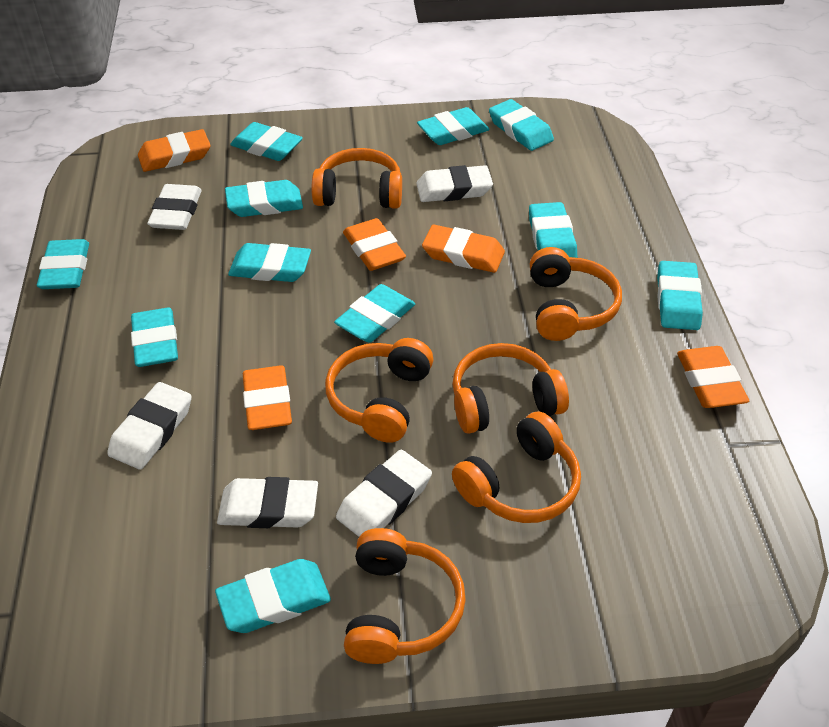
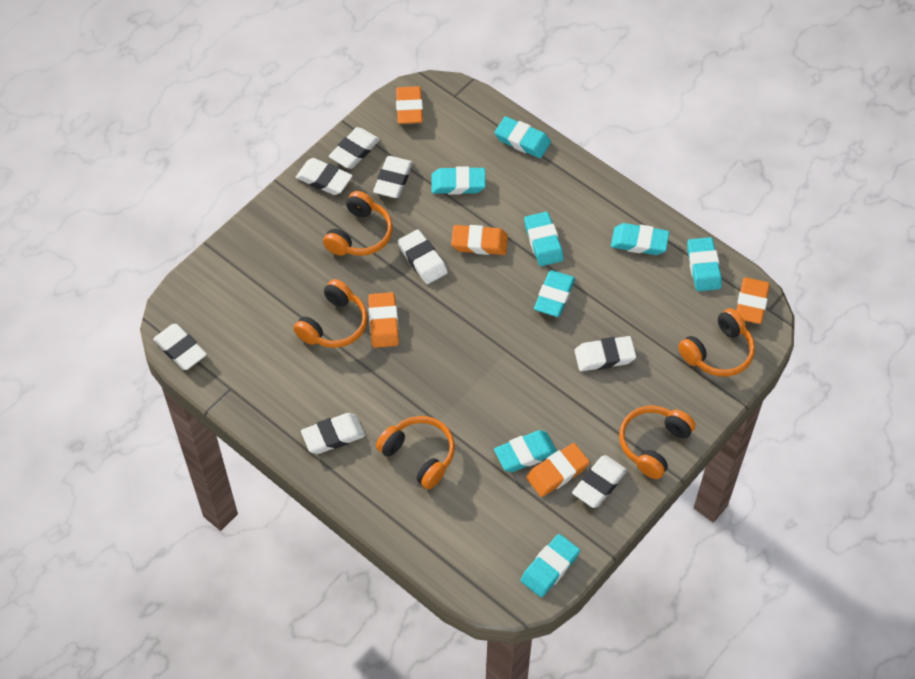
orange headphones: [312,148,402,209] [325,338,433,443] [344,528,466,664] [452,343,569,434] [452,411,581,523] [530,247,622,341] = 6 -> [293,279,368,348] [323,191,393,256] [376,416,455,489] [619,406,695,479] [678,308,755,377] = 5
turquoise eraser: [37,239,89,289] [131,308,178,367] [215,559,331,633] [225,180,303,217] [228,243,311,282] [230,122,303,161] [334,284,415,343] [417,107,490,145] [489,99,554,151] [529,202,577,258] [657,261,703,330] = 11 -> [431,166,486,195] [494,117,551,158] [494,430,557,472] [520,534,580,597] [524,212,564,266] [534,270,575,317] [611,223,670,255] [687,237,722,291] = 8
white eraser: [107,382,192,470] [147,184,202,230] [217,477,318,528] [336,450,432,537] [416,165,493,202] = 5 -> [153,324,207,370] [296,158,353,195] [301,413,365,454] [329,127,380,169] [373,156,413,198] [398,230,448,284] [572,455,627,508] [575,336,636,371] = 8

